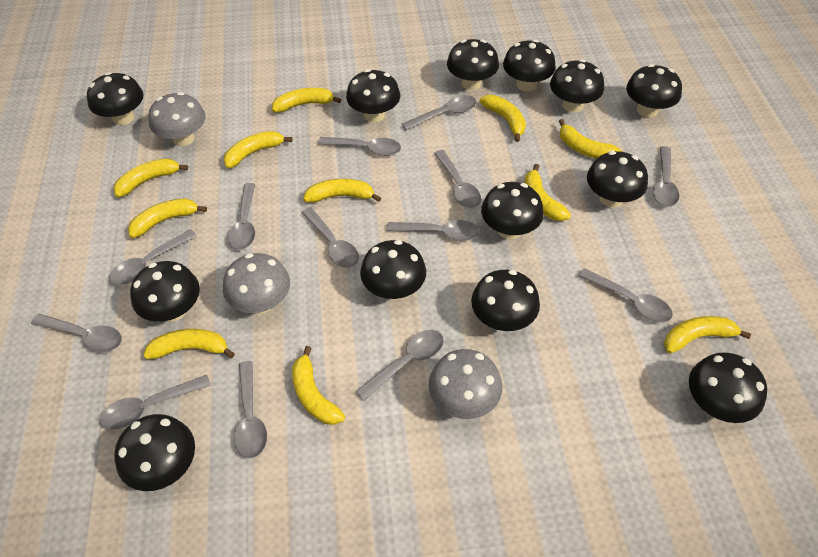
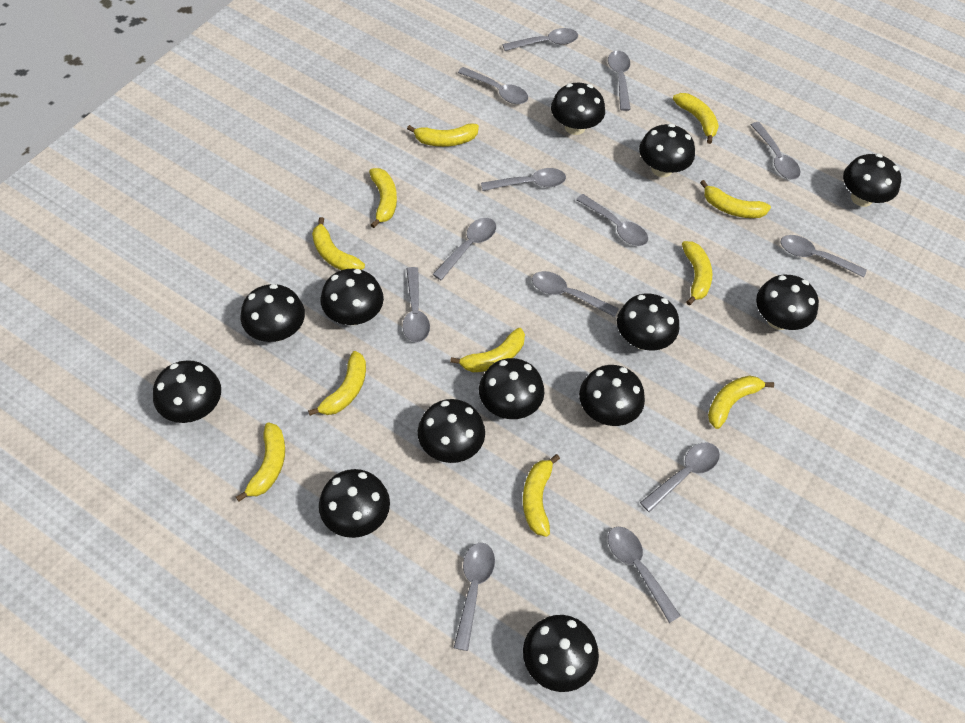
grey mushroom: [148,92,206,146] [223,253,290,314] [429,349,502,419] = 3 -> none = 0

